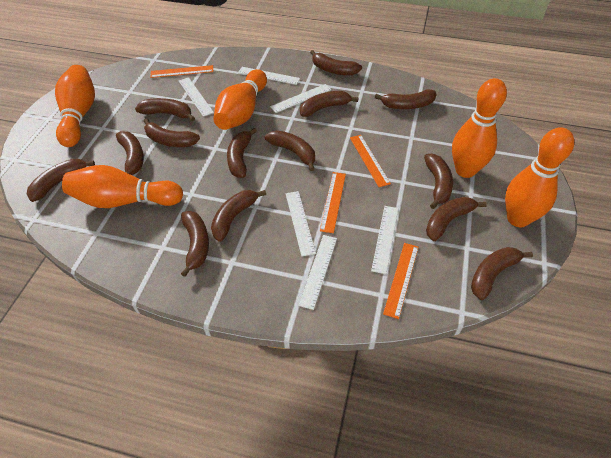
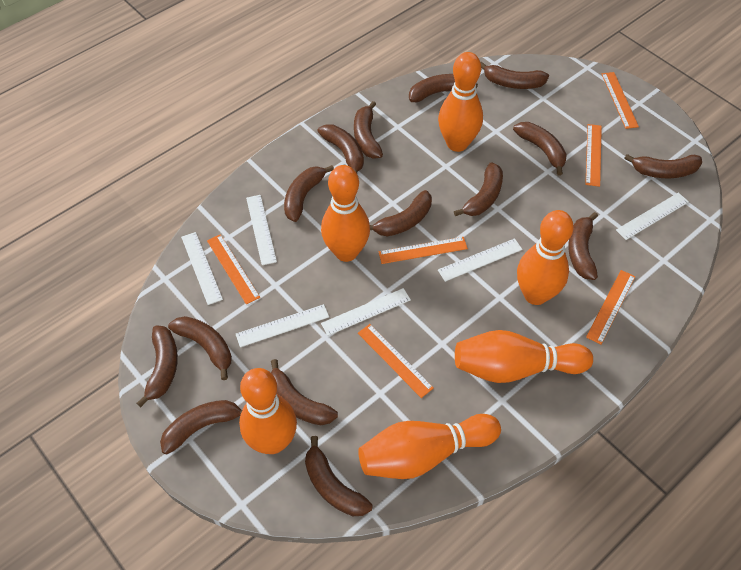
brown banana: [27,159,95,202] [116,131,144,175] [135,98,195,121] [144,118,200,147] [181,211,209,277] [211,190,266,242] [227,128,257,178] [265,130,315,171] [300,91,358,117] [310,50,362,75] [375,89,436,109] [424,154,453,209] [426,197,487,241] [471,247,533,300] = 14 -> [137,325,178,407] [160,400,242,455] [168,316,232,380] [271,359,338,425] [284,165,334,222] [305,436,373,516] [318,124,364,173] [354,101,383,158] [370,190,432,237] [409,74,478,102] [454,162,503,216] [480,61,549,89] [513,122,567,176] [568,212,598,280] [624,154,702,178] = 15
orange bowling pin: [55,65,95,147] [62,165,183,208] [213,69,267,130] [452,78,507,178] [505,128,574,227] = 5 -> [239,368,297,454] [321,165,370,262] [358,414,501,479] [438,52,483,152] [455,330,593,383] [517,210,574,305] = 6
orange ruler: [150,65,213,78] [320,172,346,233] [350,135,391,187] [383,243,419,319] = 4 -> [207,234,260,304] [358,324,434,398] [378,237,468,264] [585,124,602,187] [586,270,636,344] [602,72,639,129] = 6

